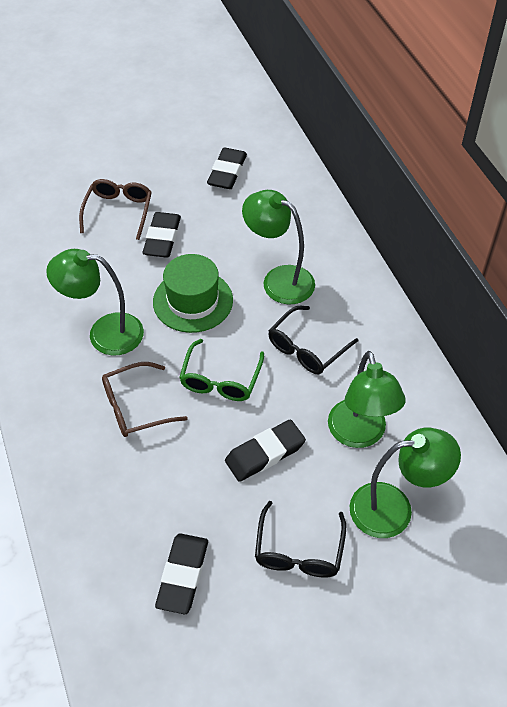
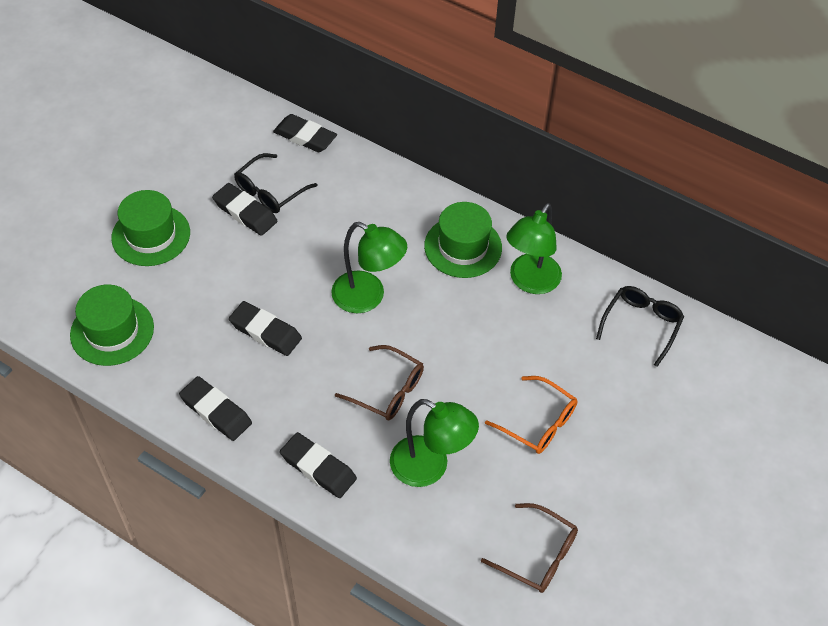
black eraser: [142,212,181,258] [155,534,208,614] [207,147,247,189] [225,419,306,482] = 4 -> [179,376,252,441] [212,183,278,236] [229,301,302,356] [273,114,337,152] [280,432,357,498] = 5
green glasses: [179,339,264,401] = 1 -> none = 0
green hat: [153,254,233,333] = 1 -> [70,284,154,366] [111,190,190,266] [424,202,502,278] = 3
green lamp: [46,249,144,355] [242,190,315,305] [328,351,406,448] [350,427,461,538] = 4 -> [331,222,407,313] [390,399,479,487] [506,203,562,294] = 3
orange glasses: none = 0 -> [485,376,577,454] = 1

